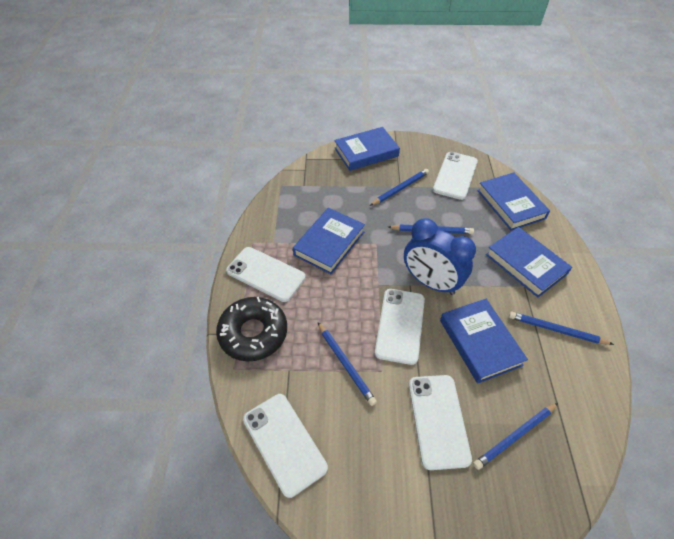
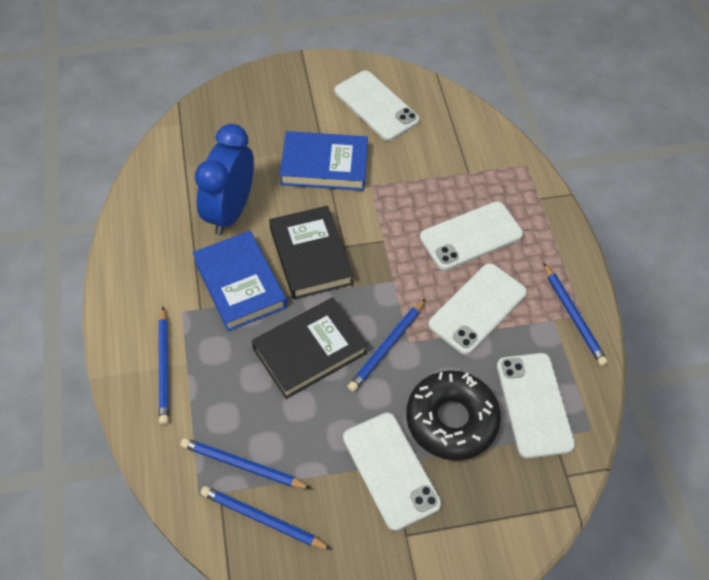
black book: none = 0 -> [252,297,368,399] [269,206,354,300] = 2
blue book: [293,208,365,274] [334,127,400,171] [440,299,528,384] [477,172,550,231] [486,227,572,298] = 5 -> [192,231,287,331] [280,131,368,191] = 2

